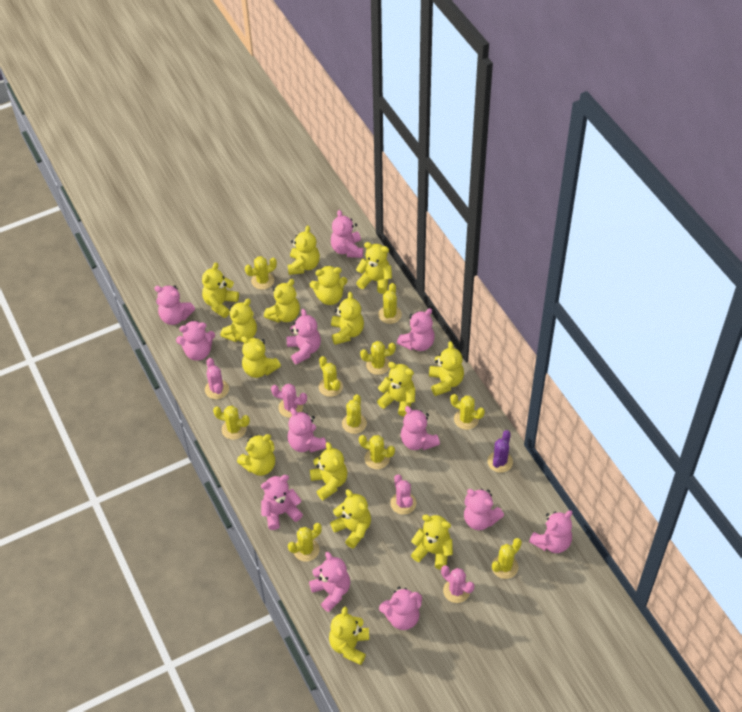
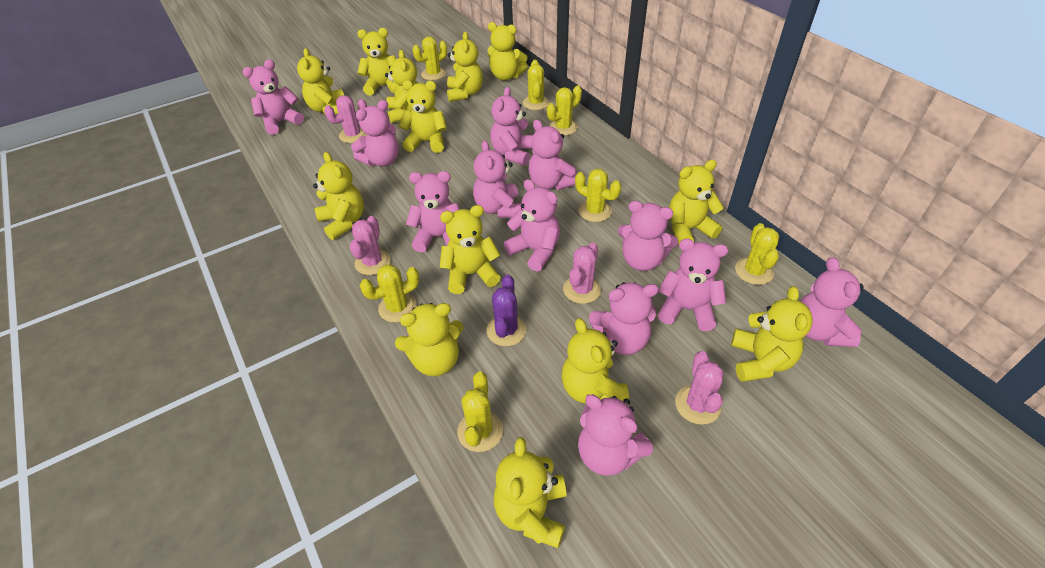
yellow cactus: [213,406,250,440] [245,256,277,290] [288,523,322,562] [319,356,343,397] [342,394,367,434] [359,435,395,469] [360,341,396,375] [378,283,402,324] [450,394,485,430] [492,538,522,579] = 10 -> [360,264,420,322] [413,36,447,80] [457,372,503,452] [523,60,550,110] [547,85,582,136] [575,169,621,222] [735,223,779,285] = 7
yellow teddy bear: [202,263,239,318] [220,299,257,342] [237,434,275,476] [241,336,281,378] [264,279,300,323] [288,225,320,275] [310,265,347,305] [310,442,347,500] [329,607,369,665] [330,489,371,549] [331,292,364,345] [356,242,392,294] [377,362,415,417] [411,515,453,569] [429,341,464,396] = 15 -> [297,48,344,115] [313,152,364,240] [357,28,396,95] [385,50,418,123] [395,303,464,376] [399,80,447,153] [440,205,501,294] [447,32,483,102] [488,22,528,81] [494,437,567,548] [562,318,629,403] [669,160,724,244] [731,286,813,382] = 13

